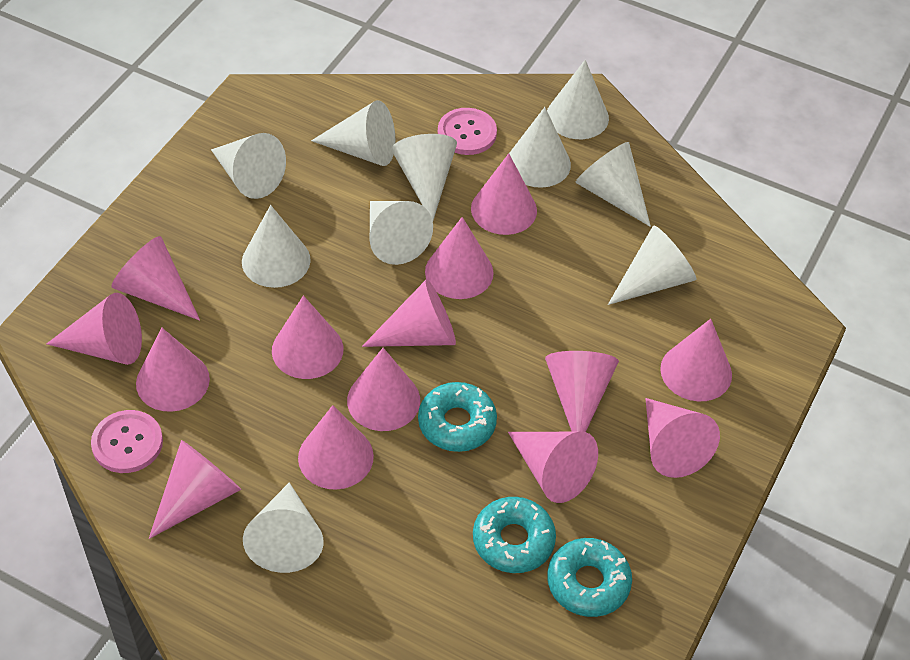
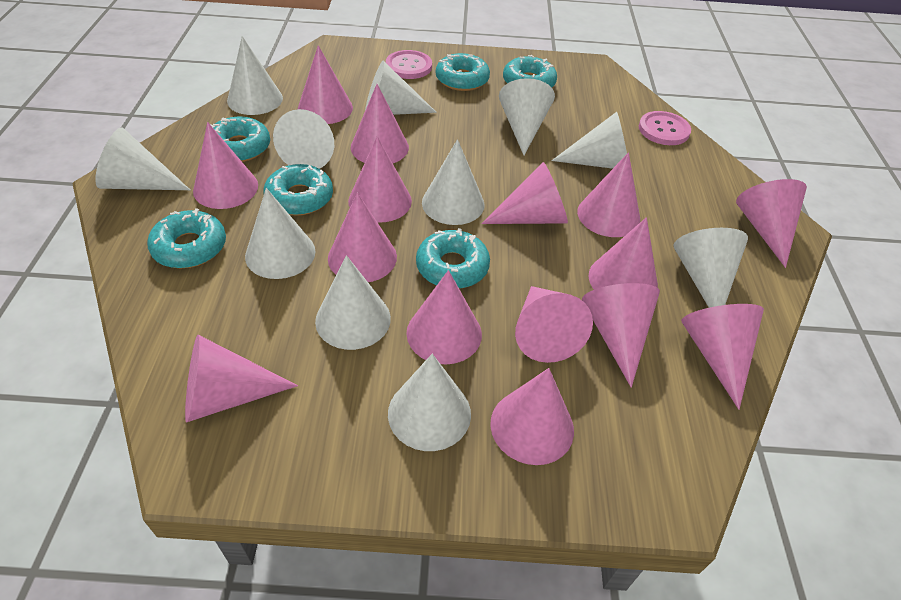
pink cone: [46,293,142,365] [111,236,200,321] [136,328,210,412] [149,440,242,539] [272,295,343,379] [298,405,374,490] [347,348,420,431] [362,279,456,347] [425,217,494,299] [471,153,537,235] [508,432,598,503] [545,351,619,432] [645,398,720,478] [660,319,732,401] = 14 -> [185,335,298,423] [193,122,258,209] [298,45,353,124] [328,192,397,282] [348,136,412,223] [351,84,409,163] [406,270,482,365] [481,162,568,224] [490,368,574,465] [515,286,593,363] [577,152,640,237] [582,283,660,388] [588,217,658,290] [681,304,764,410] [736,179,807,268] = 15
turquoise donut: [418,382,497,452] [473,497,556,573] [547,538,632,617] = 3 -> [147,208,226,268] [211,117,270,162] [263,164,333,216] [416,228,490,289] [436,53,490,91] [503,55,557,88] = 6
white cone: [211,133,286,199] [242,205,311,288] [243,483,324,573] [311,100,395,166] [370,201,433,265] [392,134,457,221] [509,107,571,188] [547,60,609,139] [576,142,651,227] [608,226,696,305] = 10 -> [95,127,190,190] [227,36,283,115] [245,188,315,279] [273,109,334,169] [315,255,391,350] [365,61,437,115] [388,354,471,451] [422,139,484,225] [499,78,555,155] [552,112,627,169] [673,228,748,308] = 11

